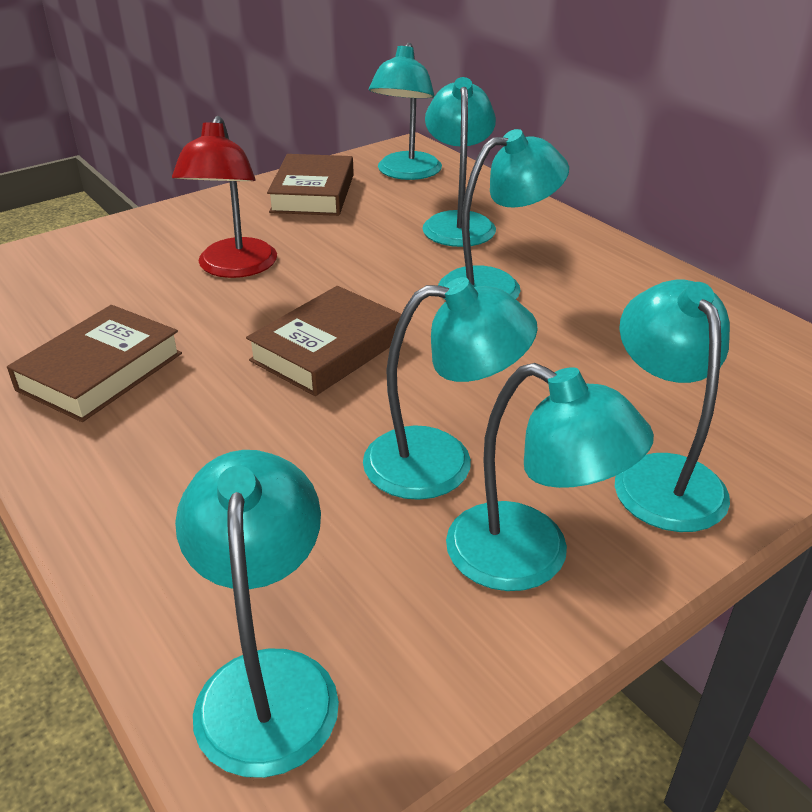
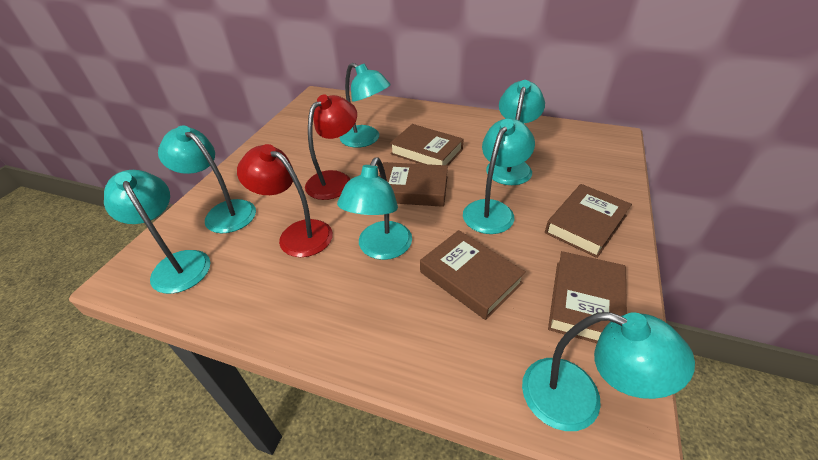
brown book: [7,305,182,422] [246,286,402,396] [267,154,354,216] = 3 -> [379,162,448,207] [390,124,464,166] [420,230,526,320] [545,184,632,258] [548,251,627,343] = 5
red lamp: [172,116,277,278] = 1 -> [237,144,333,257] [305,94,357,200] = 2

